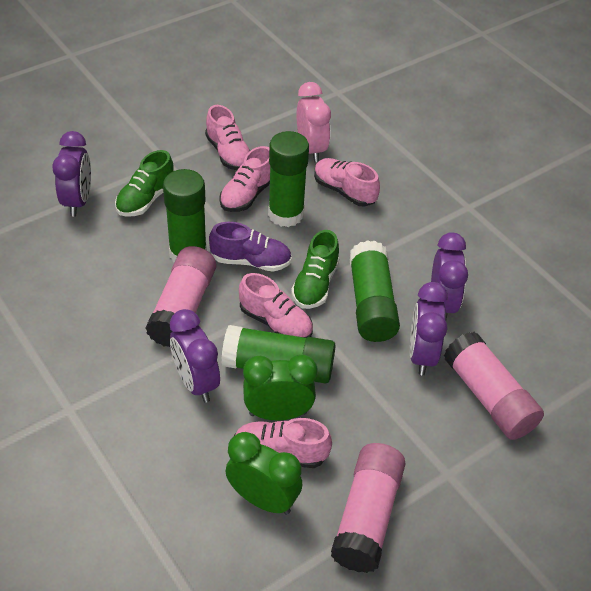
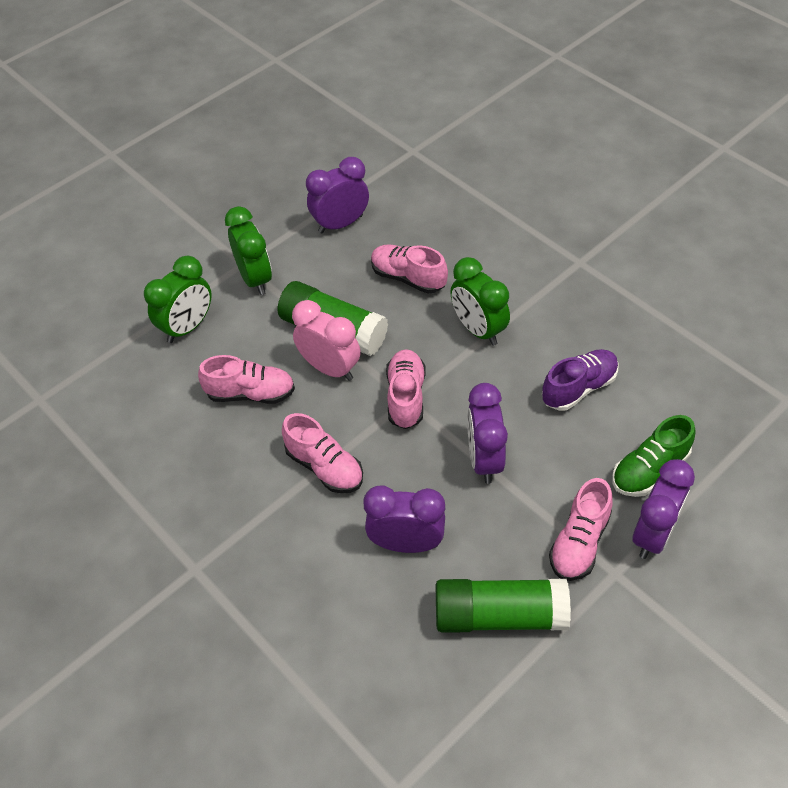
green clock: [225,432,302,515] [243,355,318,420] = 2 -> [144,256,211,343] [225,206,272,295] [450,257,510,346] = 3
green glue stick: [163,169,207,262] [221,325,336,383] [268,131,309,227] [349,240,400,342] = 4 -> [278,281,388,356] [436,579,571,633] = 2
green shoe: [115,150,174,217] [291,230,339,309] = 2 -> [612,415,696,497] = 1
pink glue stick: [145,246,216,347] [331,443,406,573] [444,332,544,440] = 3 -> none = 0

